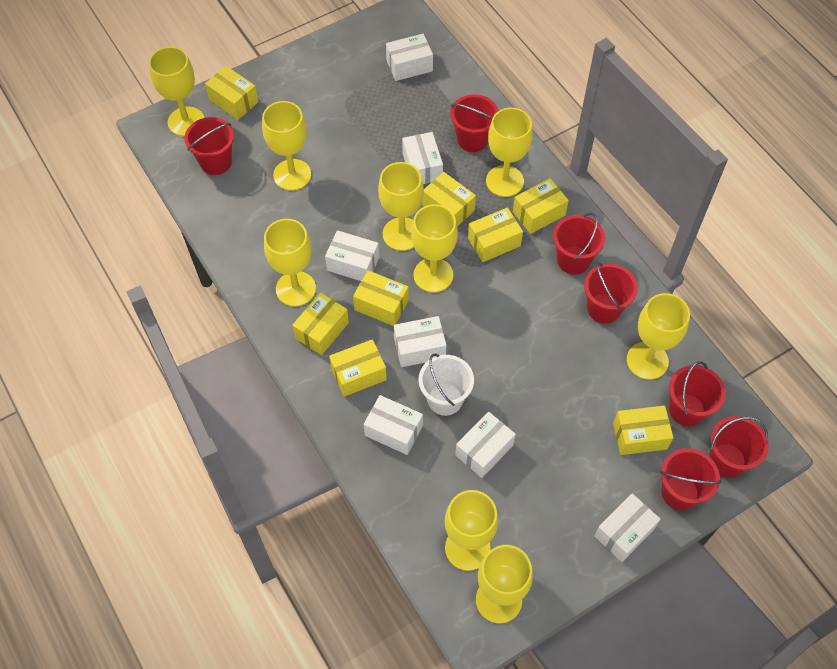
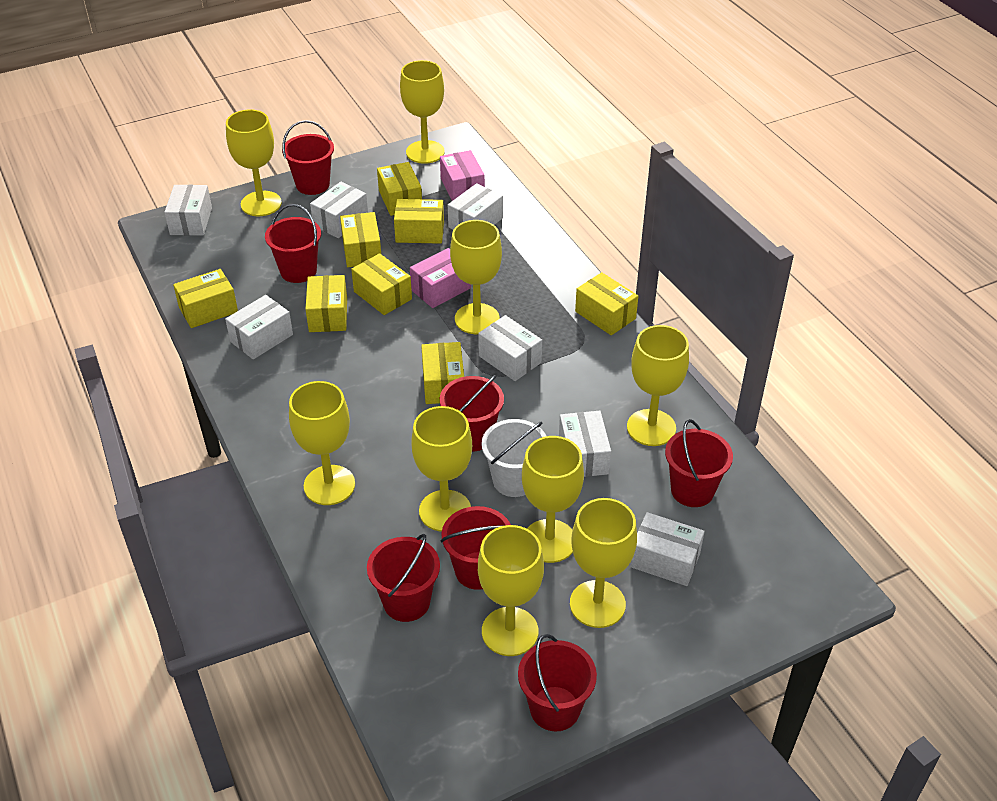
pink box: none = 0 -> [410,248,471,308] [440,150,485,201] = 2

